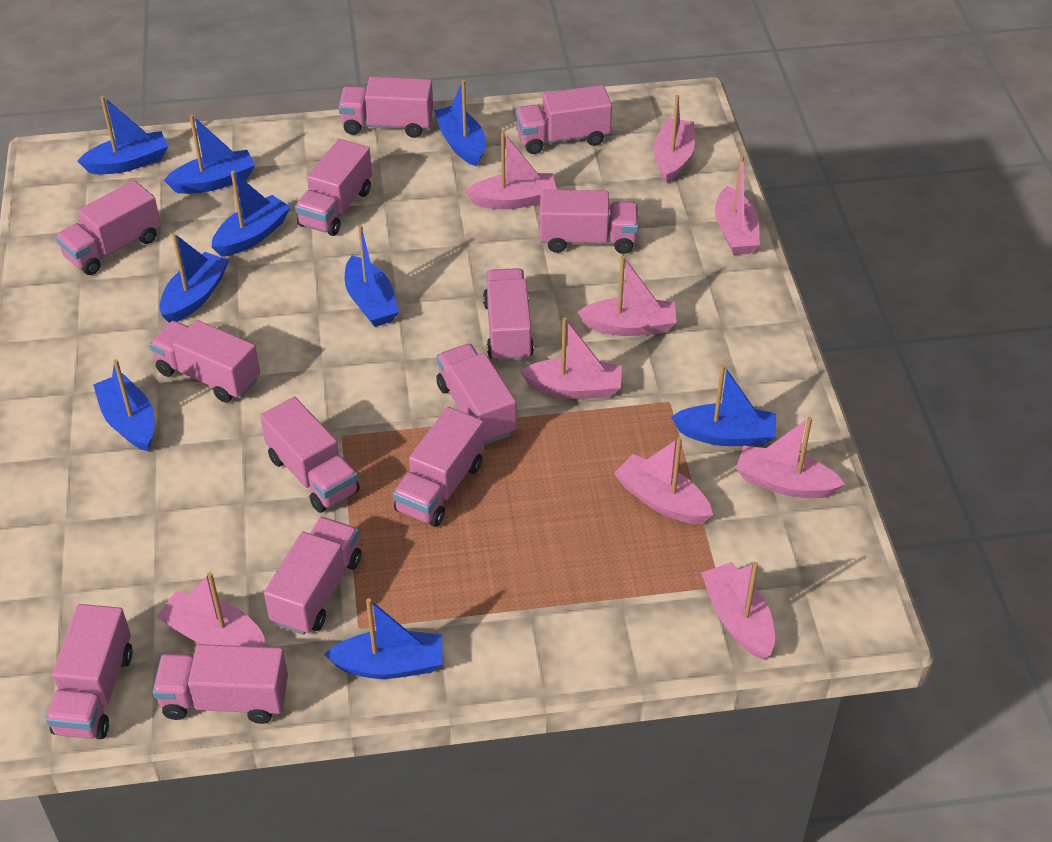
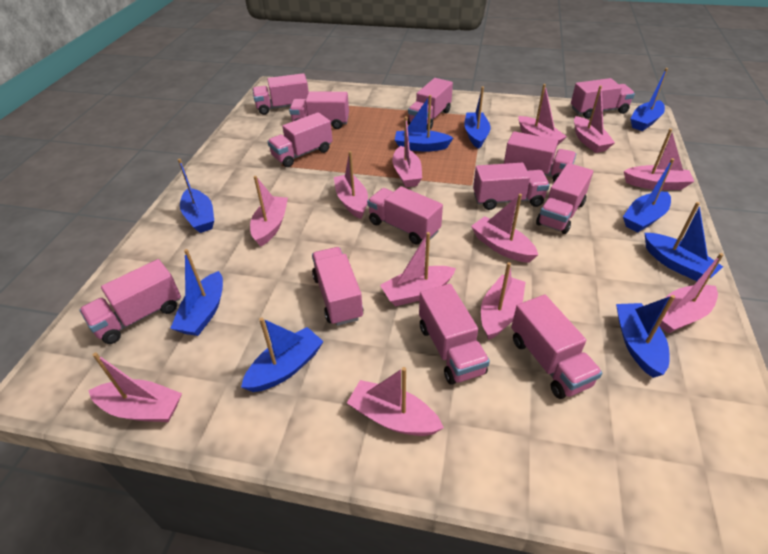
pink boat: [157,572,266,647] [465,131,557,209] [520,317,622,399] [577,256,677,336] [614,437,713,524] [653,95,695,183] [701,562,775,660] [715,155,760,255] [736,417,845,498] = 9 -> [88,352,182,422] [250,176,288,247] [334,151,368,219] [347,367,444,436] [380,232,456,306] [392,117,422,187] [471,194,538,263] [481,262,526,340] [518,84,567,146] [574,86,615,153] [624,129,694,190] [659,253,724,333] = 12

